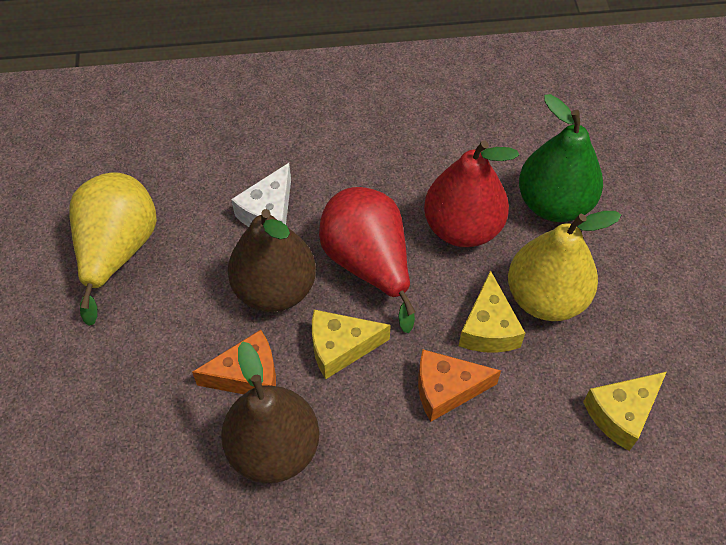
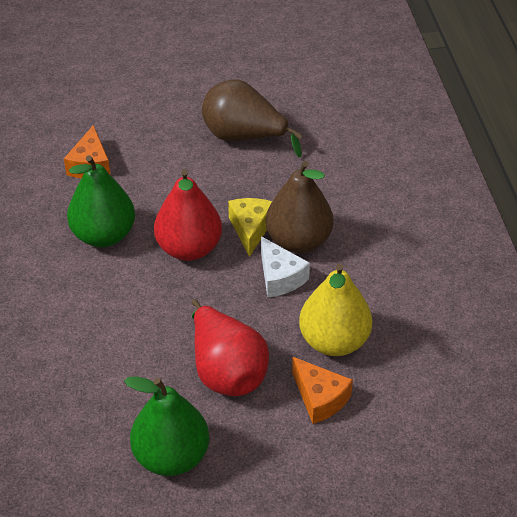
green pear: [519,94,603,222] = 1 -> [67,155,135,247] [124,377,209,476] = 2
yellow cheese: [312,310,391,379] [459,270,525,353] [583,372,667,451] = 3 -> [228,198,272,257] = 1
yellow pear: [69,172,157,326] [508,211,621,321] = 2 -> [299,264,372,356] = 1

